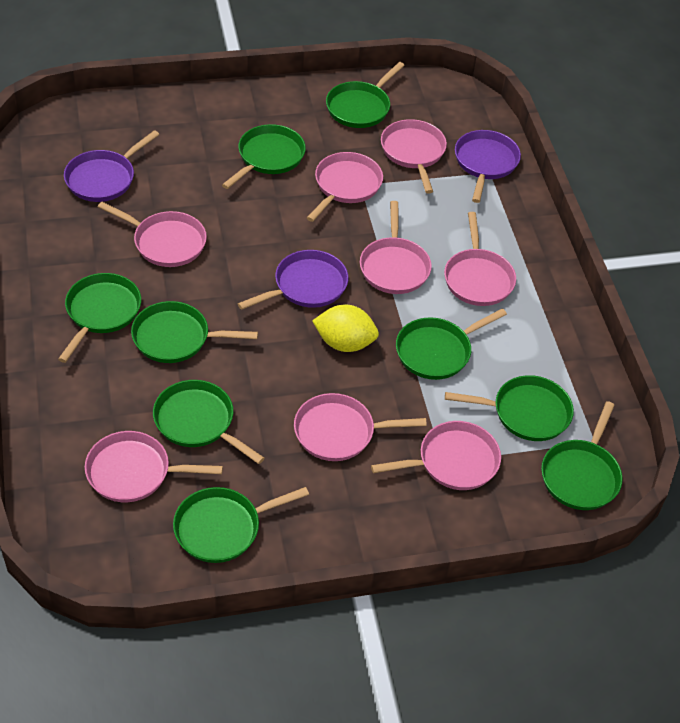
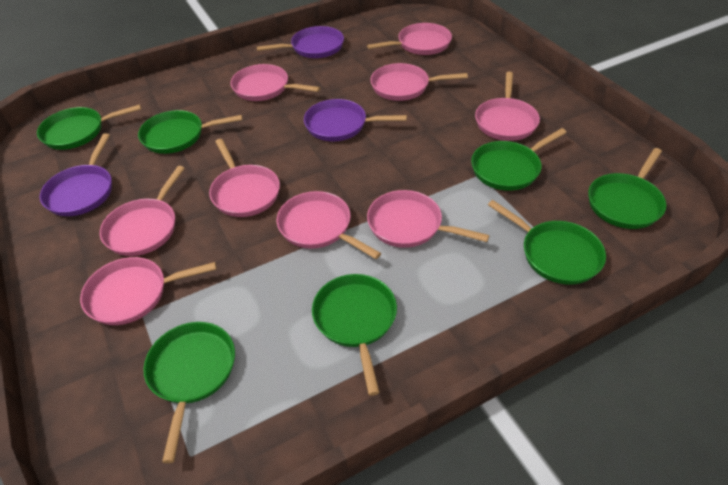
green pan: [58,273,141,363] [131,301,258,363] [153,380,265,464] [173,487,309,563] [222,124,306,189] [326,62,405,128] [396,308,507,380] [445,375,574,441] [541,401,623,510] = 9 -> [37,104,141,150] [138,110,242,154] [144,322,235,463] [312,274,397,396] [471,128,567,191] [488,200,606,284] [588,148,666,229] = 7
pink pan: [85,431,223,502] [98,202,207,267] [294,393,427,461] [307,152,383,222] [360,201,432,294] [371,421,501,490] [381,119,447,194] [444,212,516,306] = 8 -> [80,257,217,325] [100,166,185,256] [209,139,280,217] [231,64,320,101] [276,191,381,259] [367,23,452,55] [367,190,489,248] [370,63,468,101] [475,72,540,141] = 9
yellow lemon: [312,305,379,352] = 1 -> none = 0

